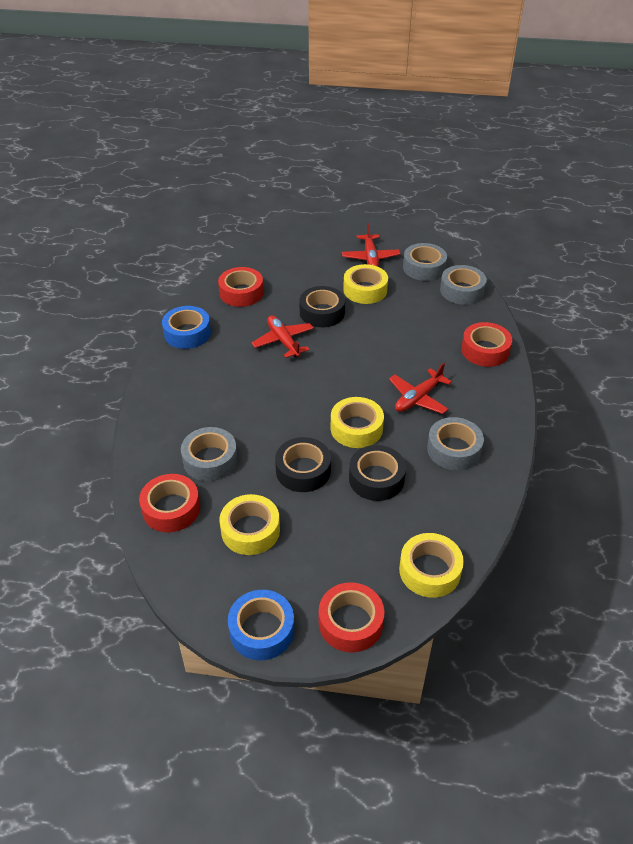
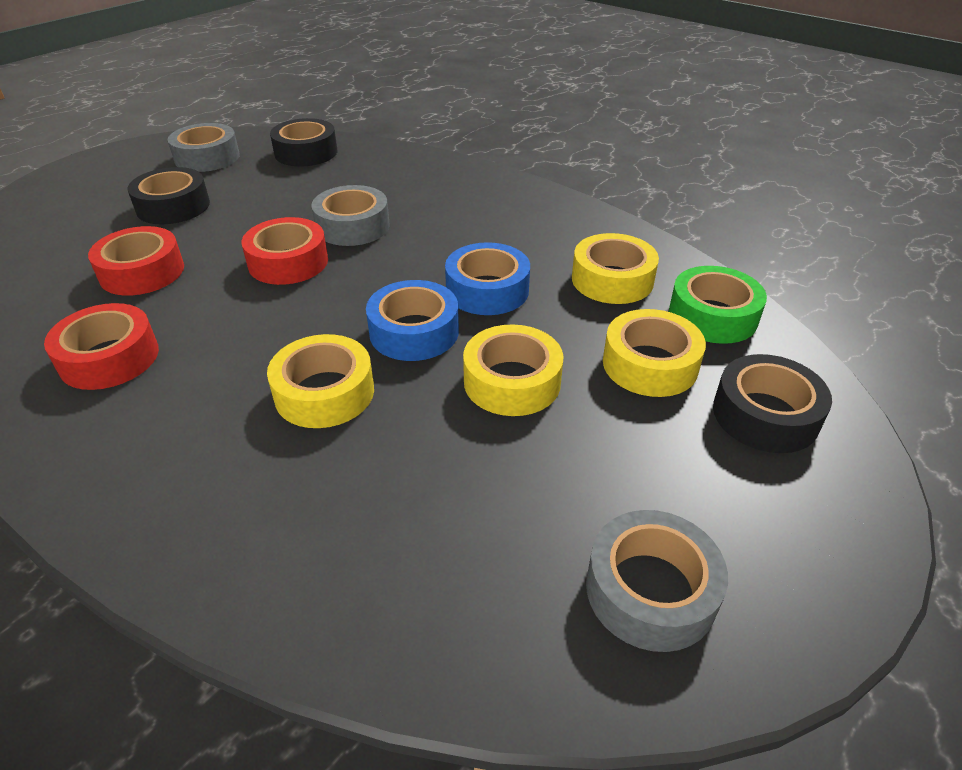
green tape: none = 0 -> [669,266,767,344] = 1
grey tape: [181,427,238,481] [403,243,447,281] [427,417,484,470] [440,265,487,305] = 4 -> [168,123,240,172] [311,185,389,246] [586,510,728,652] = 3
red plane: [252,315,314,358] [342,224,400,267] [389,363,452,414] = 3 -> none = 0
red tape: [139,474,200,532] [218,267,264,307] [319,582,384,653] [461,322,512,367] = 4 -> [44,303,159,390] [88,226,184,296] [241,217,328,285] = 3

